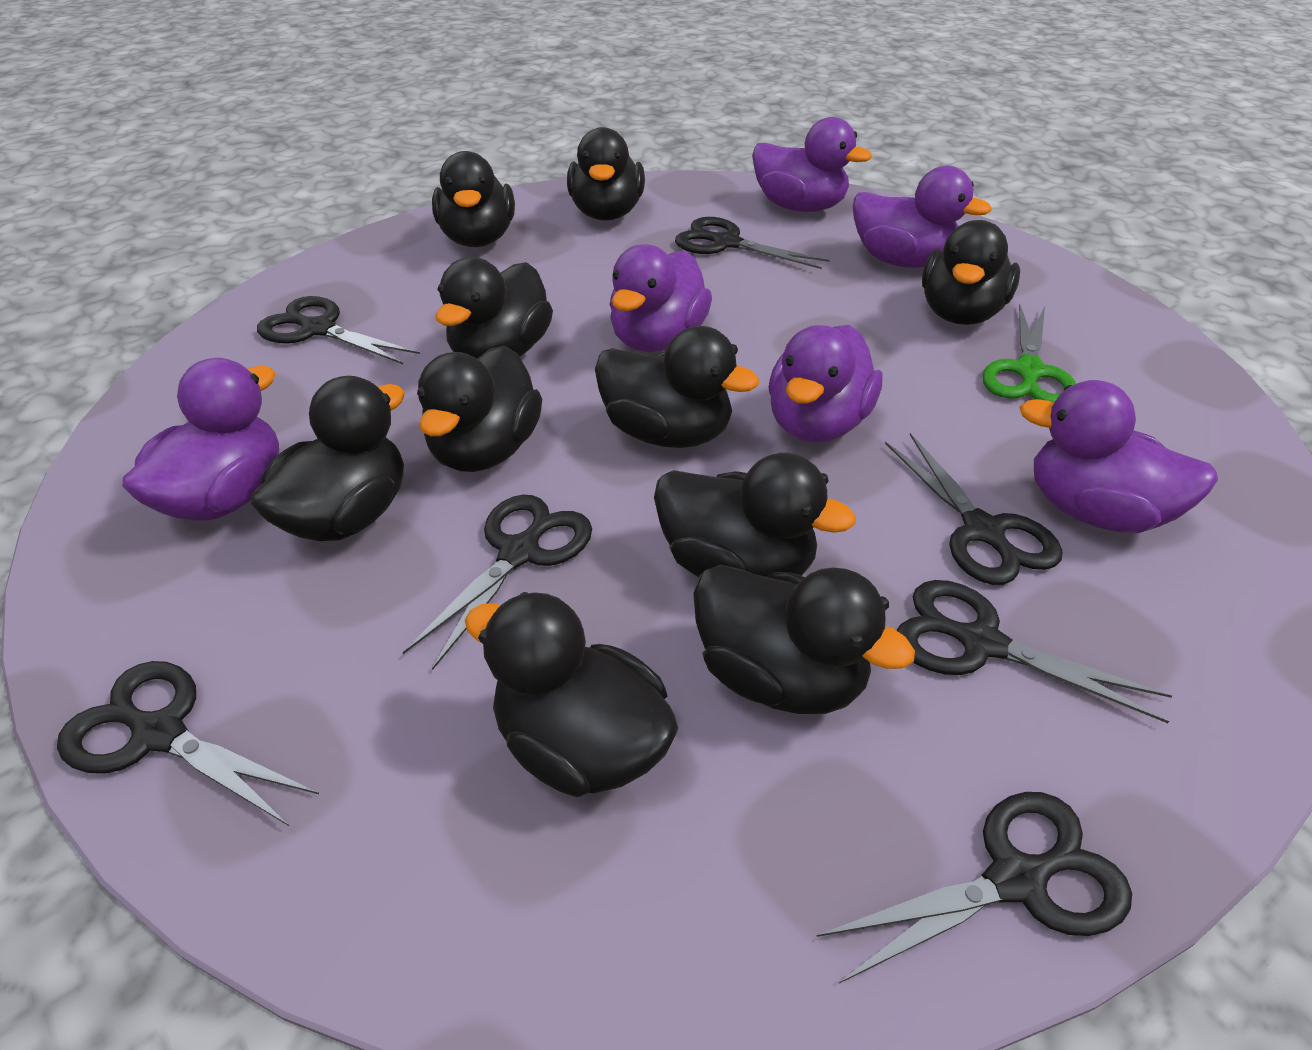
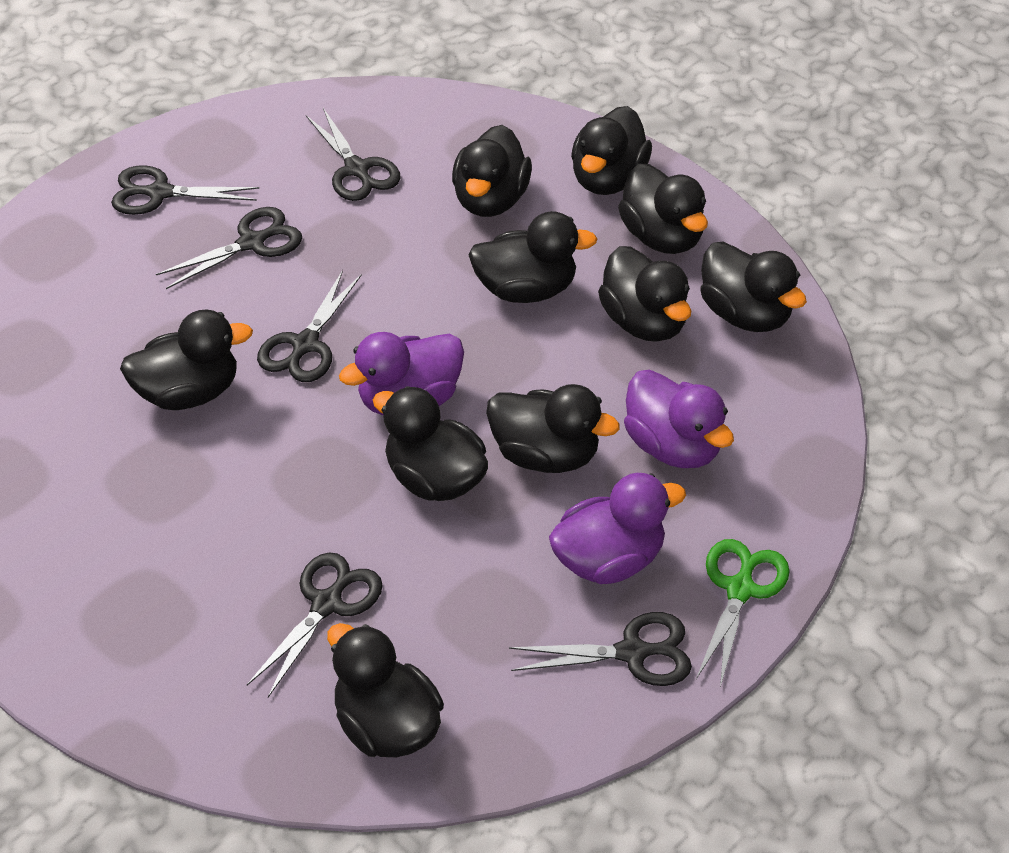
black scissors: [57,661,320,827] [257,296,420,364] [403,495,592,670] [675,217,830,269] [816,792,1132,983] [885,433,1062,585] [897,580,1172,723] = 7 -> [111,165,260,215] [156,207,302,289] [247,552,383,697] [257,270,362,382] [306,108,401,201] [509,612,692,686] = 6
purple duck: [122,358,279,521] [610,244,712,352] [752,117,872,212] [768,325,882,443] [853,166,992,268] [1020,380,1218,533] = 6 -> [339,332,464,415] [549,473,686,584] [624,370,734,468] = 3

